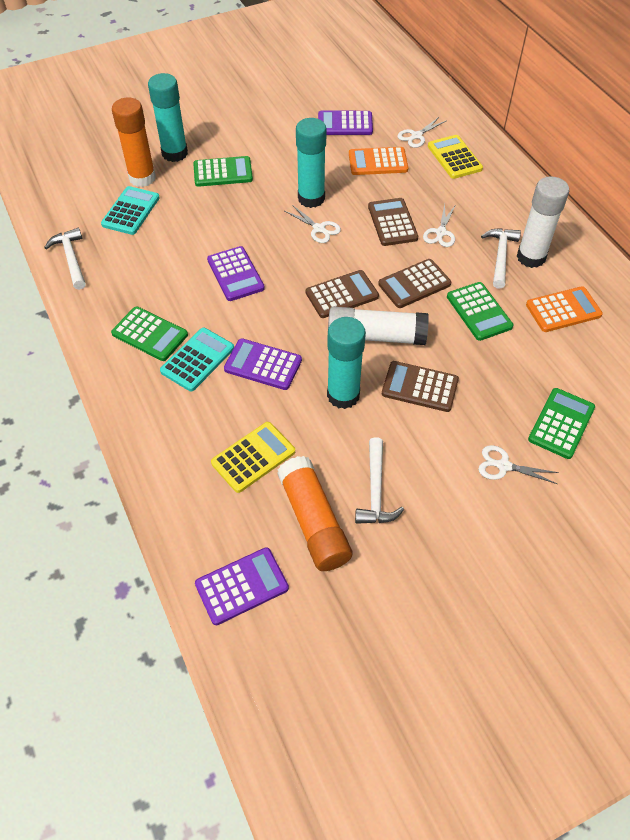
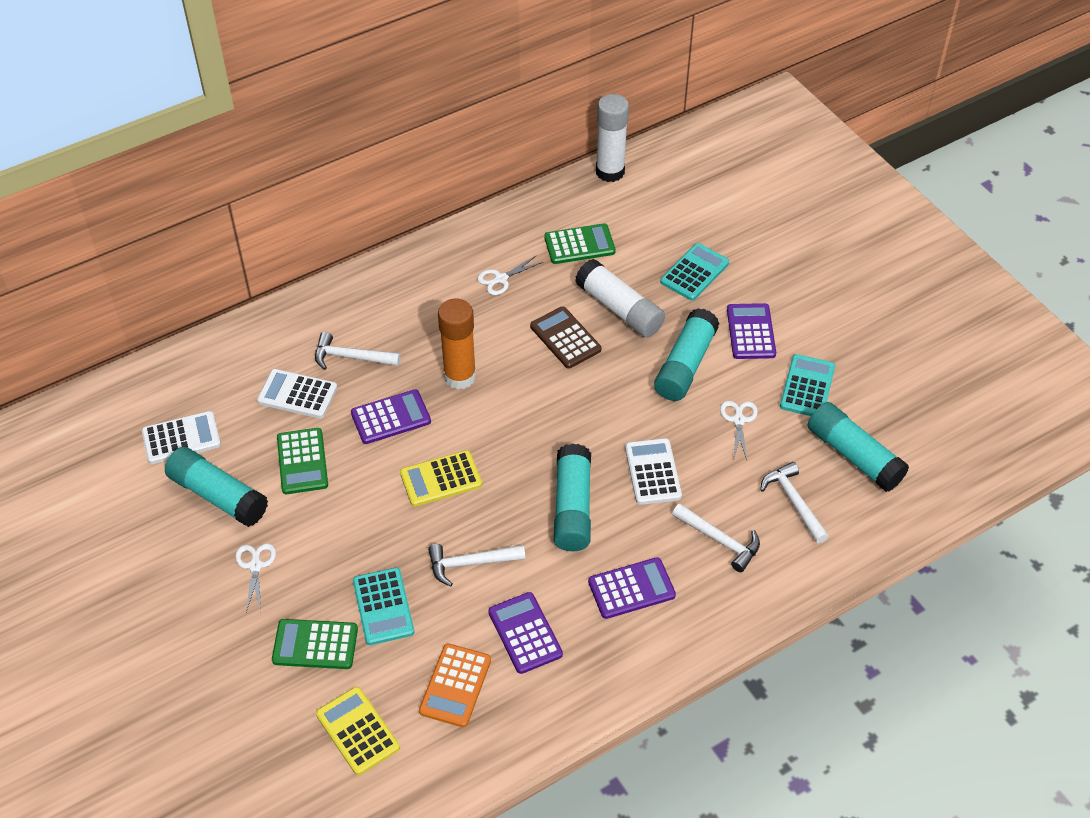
brown calculator: [306,270,379,318] [368,198,418,246] [378,259,451,308] [382,361,459,412] = 4 -> [530,306,601,369] = 1
green calculator: [111,307,188,361] [193,156,253,187] [447,282,513,341] [528,388,595,459] = 4 -> [272,619,358,669] [277,428,328,494] [544,223,616,264] = 3
orange calculator: [349,147,408,175] [526,286,603,332] = 2 -> [419,643,491,728] = 1
orange glue stick: [112,97,156,187] [277,456,352,571] = 2 -> [438,299,476,389] = 1
turquoise calculator: [101,186,160,235] [160,328,234,391] = 2 -> [353,568,414,645] [660,243,729,301] [780,354,835,416] = 3
turquoise glue stick: [148,73,188,162] [296,118,327,208] [327,317,366,409] = 3 -> [165,447,268,527] [554,444,591,551] [654,308,720,401] [807,402,909,492] = 4
white calculator: none = 0 -> [142,411,221,464] [257,369,337,418] [625,438,682,505] = 3
white hammer: [44,228,86,290] [355,437,404,524] [481,228,521,289] = 3 -> [315,332,400,370] [428,544,525,587] [672,503,760,572] [760,462,829,543] = 4
white scissors: [285,205,341,243] [397,117,447,148] [423,204,455,247] [478,445,559,484] = 4 -> [235,543,276,612] [477,255,543,295] [720,401,758,460] = 3

